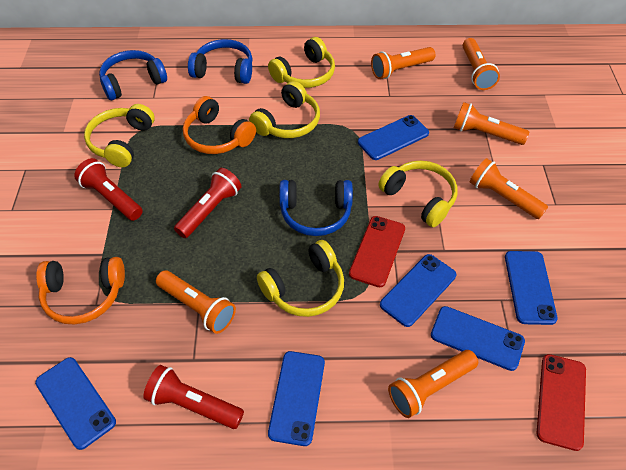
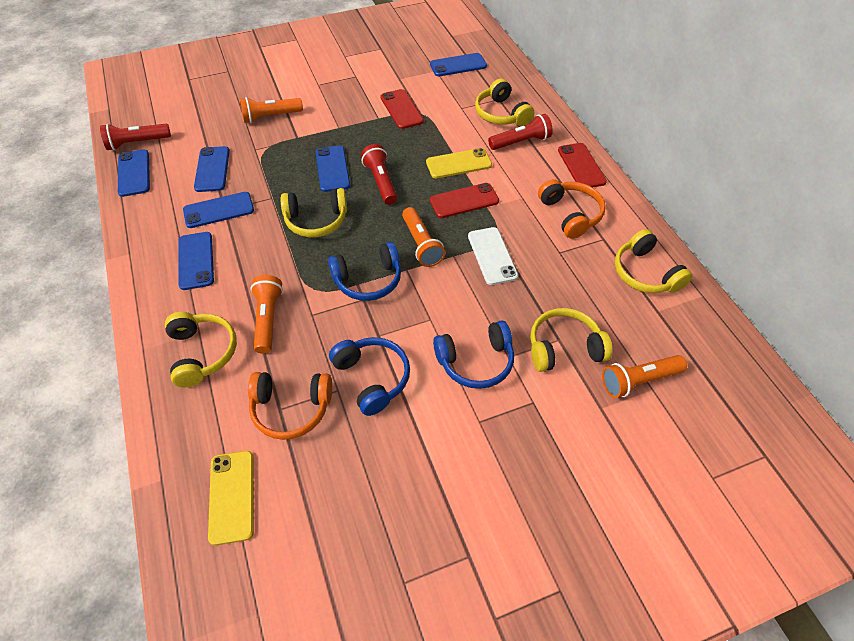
orange flashlight: [156,270,236,334] [371,47,435,79] [388,350,478,418] [454,102,529,145] [463,38,500,90] [470,158,548,219] = 6 -> [240,97,303,123] [250,275,283,354] [402,207,445,267] [602,355,687,398] = 4
red phone: [349,216,405,287] [537,354,586,451] = 2 -> [381,89,424,129] [430,183,499,218] [558,143,607,187] = 3
white phone: none = 0 -> [468,227,518,285] = 1
yellow phone: none = 0 -> [208,451,254,545] [426,148,492,179] = 2

